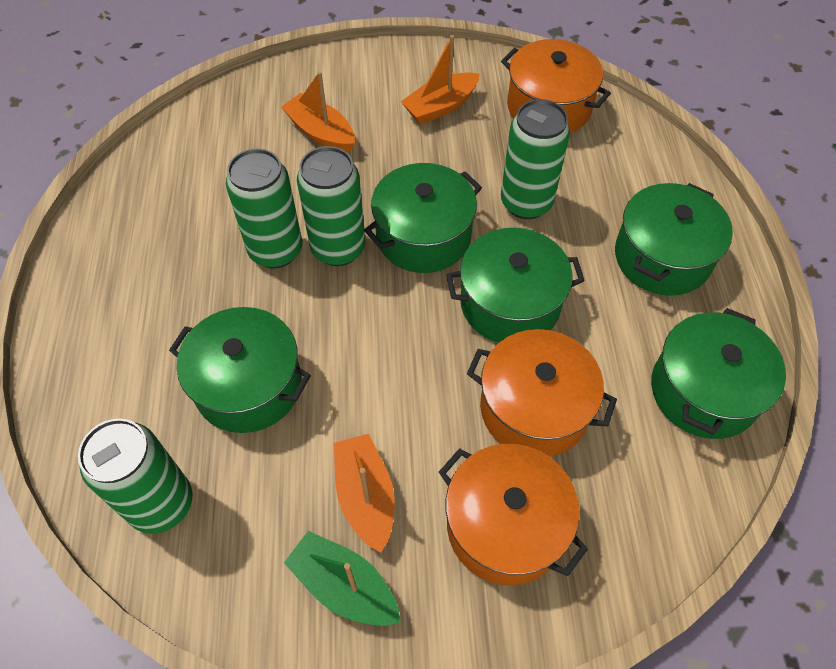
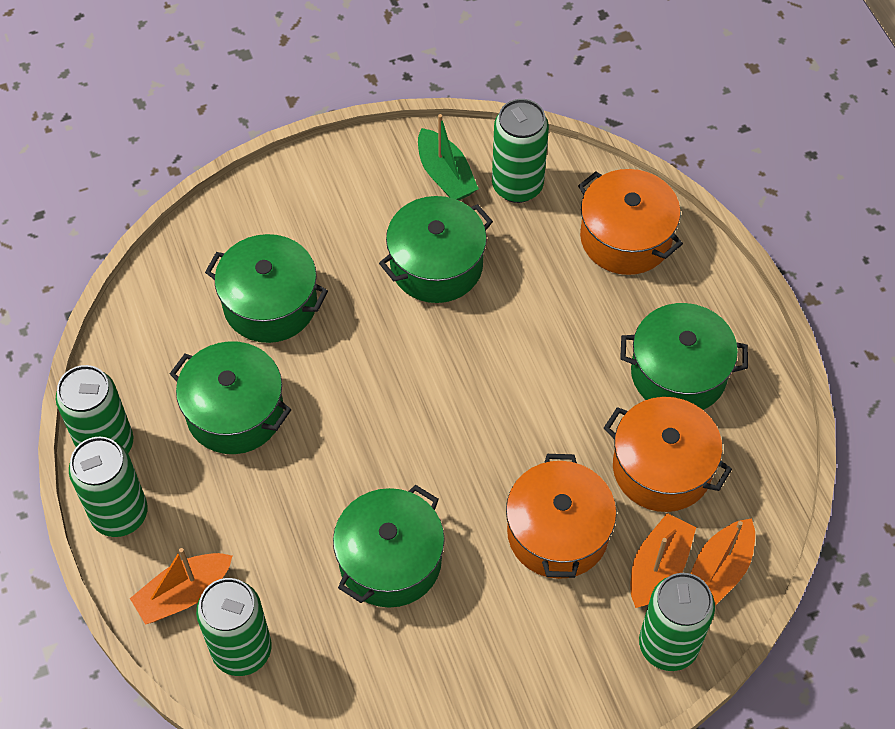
green can: [78,419,193,534] [226,148,302,268] [297,146,365,266] [501,99,570,219] = 4 -> [56,365,134,453] [69,437,148,537] [196,578,272,676] [492,99,549,203] [639,573,715,671] = 5

